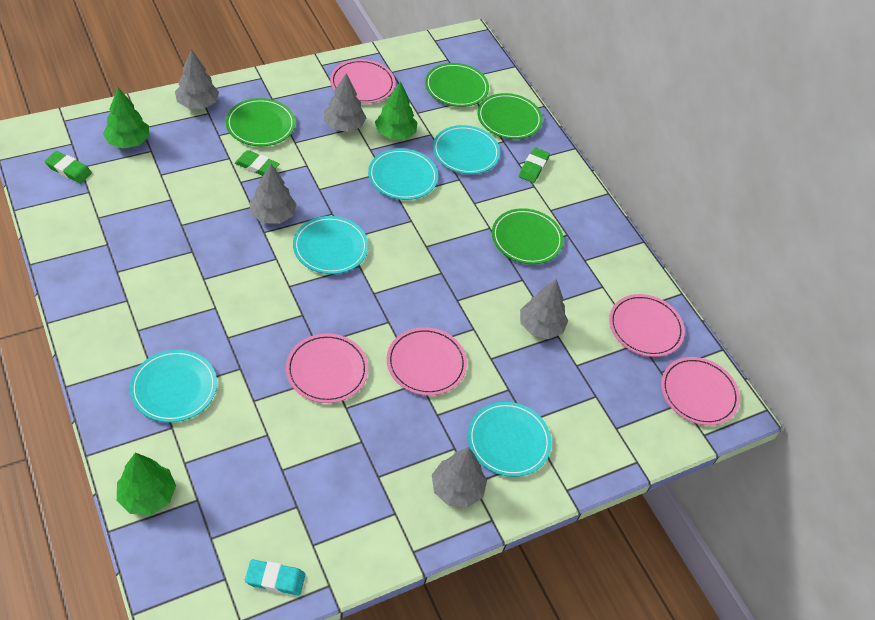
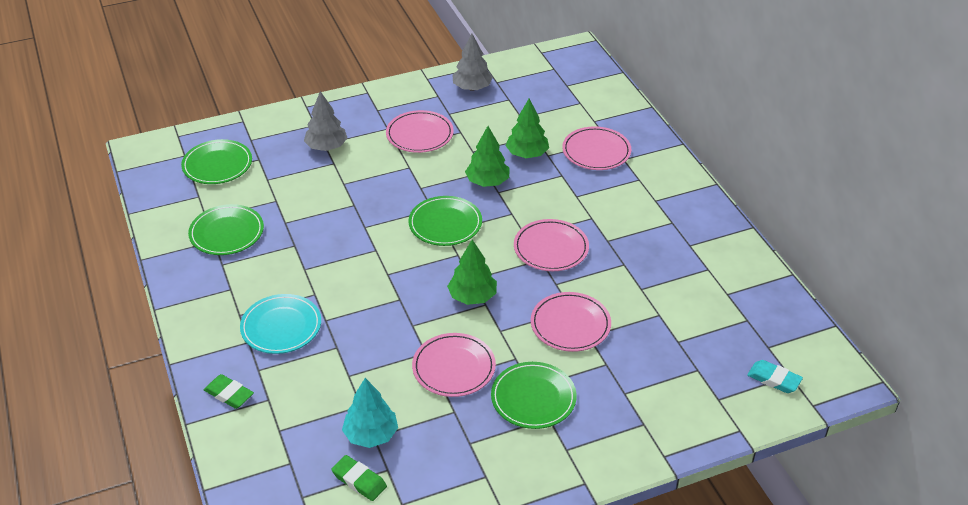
green eraser: [45,151,92,184] [235,150,279,176] [519,147,550,183] = 3 -> [204,374,254,409] [331,455,387,501] = 2
grey tree: [175,50,219,109] [249,164,297,224] [324,73,366,132] [432,447,487,508] [520,279,568,339] = 5 -> [304,91,347,151] [452,34,493,91] = 2
turquoise plate: [130,350,217,422] [293,216,368,274] [368,148,438,200] [433,125,500,174] [468,402,552,477] = 5 -> [240,294,321,354] = 1
turquoise tree: none = 0 -> [342,378,398,448] = 1

